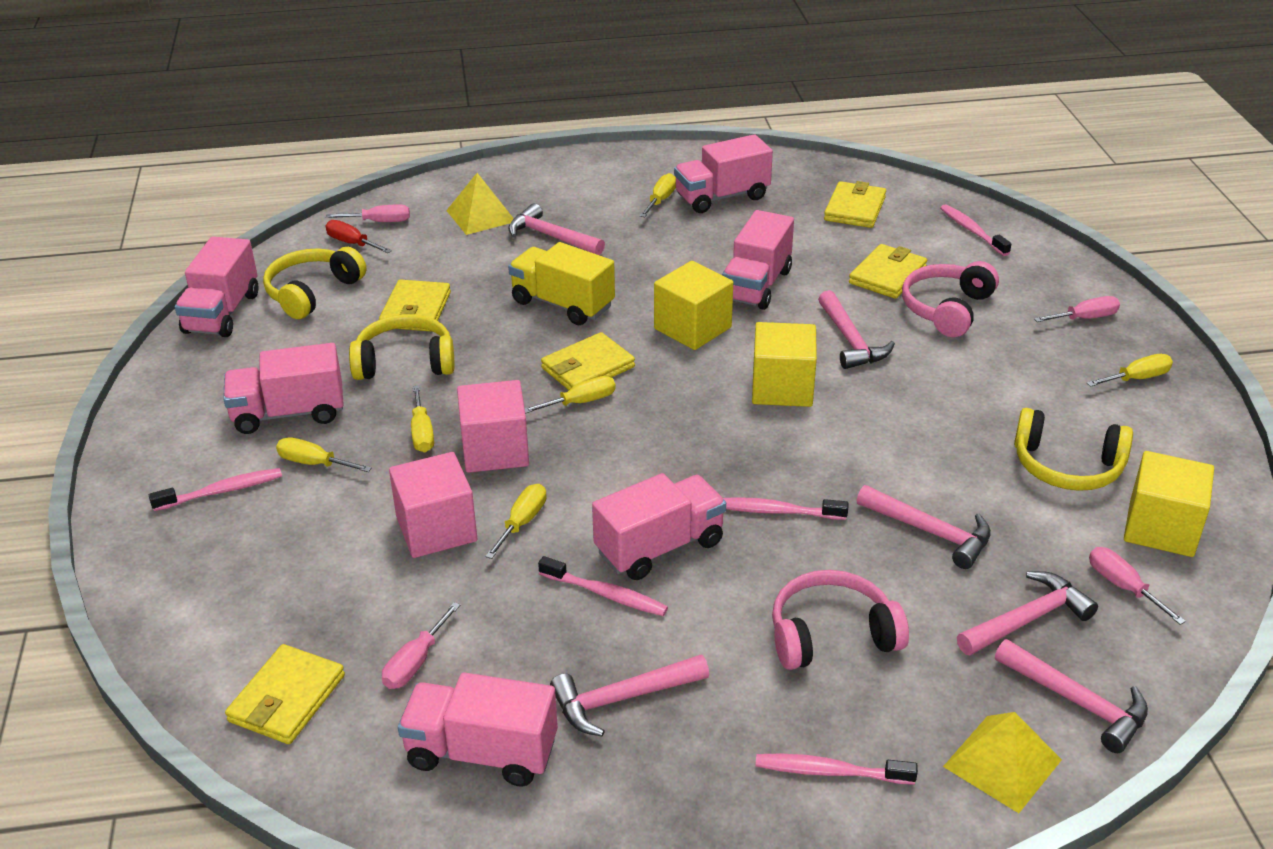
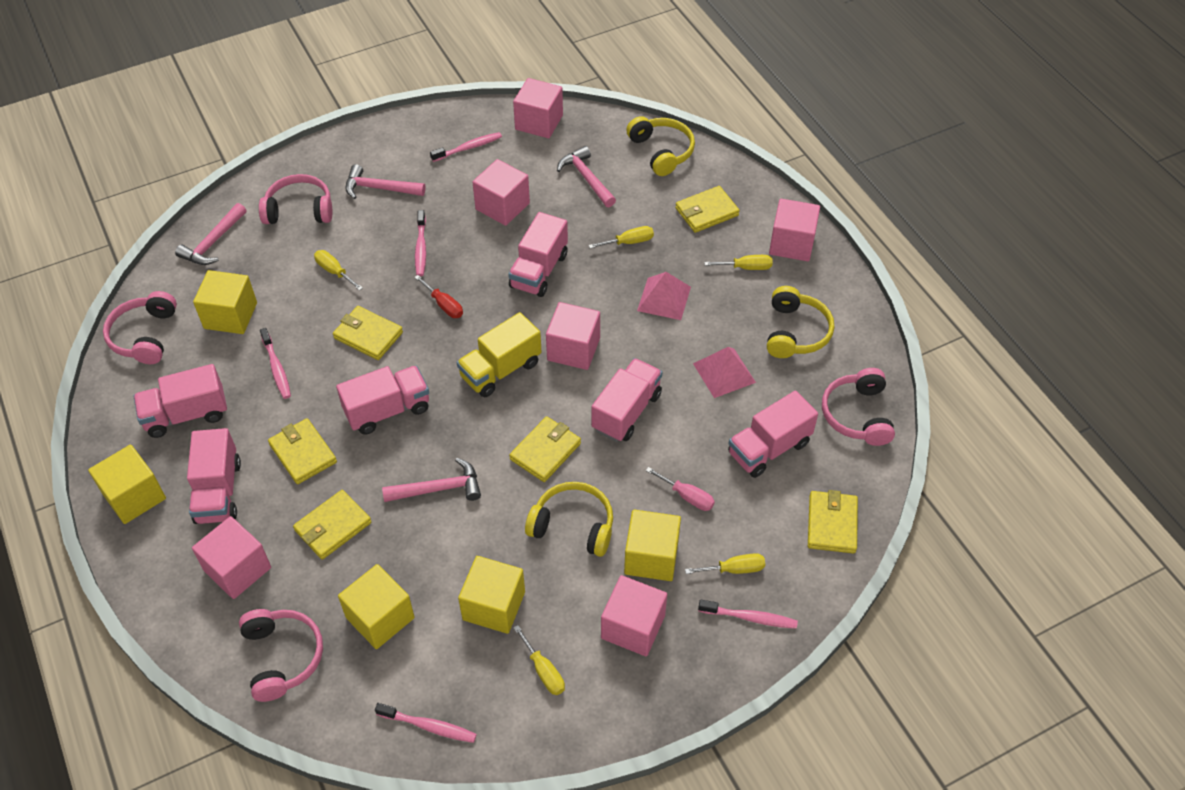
pink cube: [389,452,477,558] [457,380,529,473] = 2 -> [192,516,271,599] [473,159,530,226] [513,78,563,138] [546,302,600,370] [601,575,667,656] [769,199,820,261] = 6
pink hammer: [508,203,605,255] [550,655,709,736] [818,290,895,369] [857,485,991,569] [957,571,1098,655] [995,639,1148,753] = 6 -> [175,203,247,265] [345,164,426,199] [382,458,481,502] [557,146,616,207] = 4
pink headphones: [772,570,909,670] [902,261,999,337] = 2 -> [103,291,177,364] [239,609,323,702] [259,174,332,224] [822,368,895,446] = 4
pink pyramid: none = 0 -> [637,272,691,320] [693,347,756,398] = 2
pink screwdriver: [326,204,410,222] [382,602,460,689] [1034,296,1120,322] [1089,547,1186,625] = 4 -> [646,467,715,511] = 1
yellow cube: [654,261,733,350] [752,322,817,407] [1124,451,1214,557] = 3 -> [88,445,166,524] [193,270,257,334] [338,564,415,649] [458,556,525,634] [624,510,681,581] = 5
yellow pyramid: [446,173,514,235] [943,712,1062,813] = 2 -> none = 0
yellow screwdriver: [276,437,372,472] [411,385,434,452] [485,484,546,559] [525,376,616,414] [640,173,676,217] [1087,354,1173,387] = 6 -> [314,250,363,291] [513,625,565,695] [589,226,654,249] [685,553,765,574] [704,255,773,270] = 5
yellow wallet: [225,644,345,744] [379,280,451,331] [541,332,635,390] [824,181,886,228] [849,244,927,299] = 5 -> [268,418,337,484] [293,490,371,559] [333,306,403,360] [509,416,581,482] [675,186,740,233] [808,490,858,554] = 6

